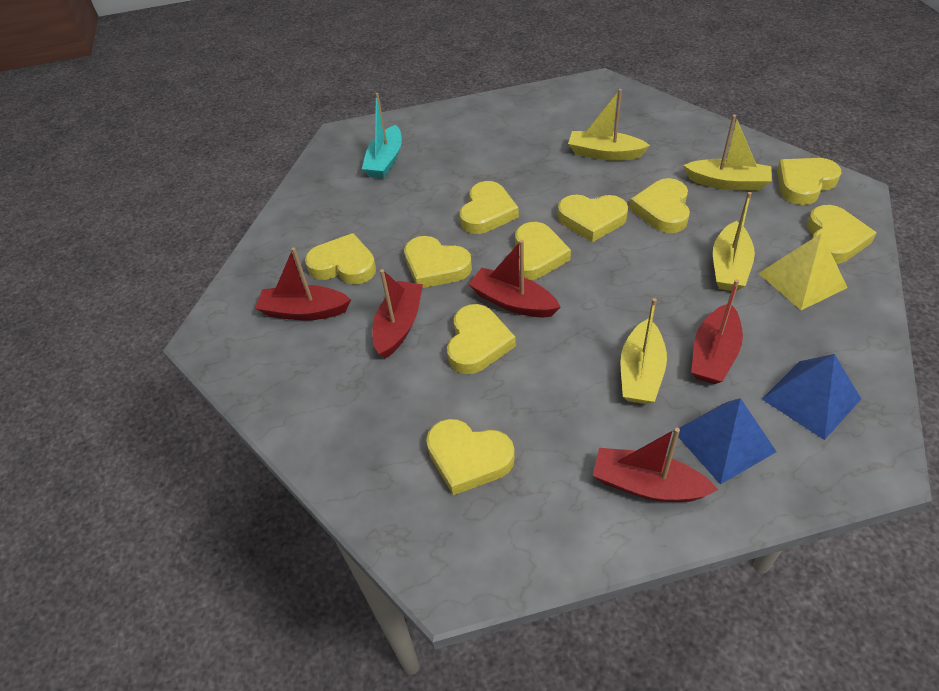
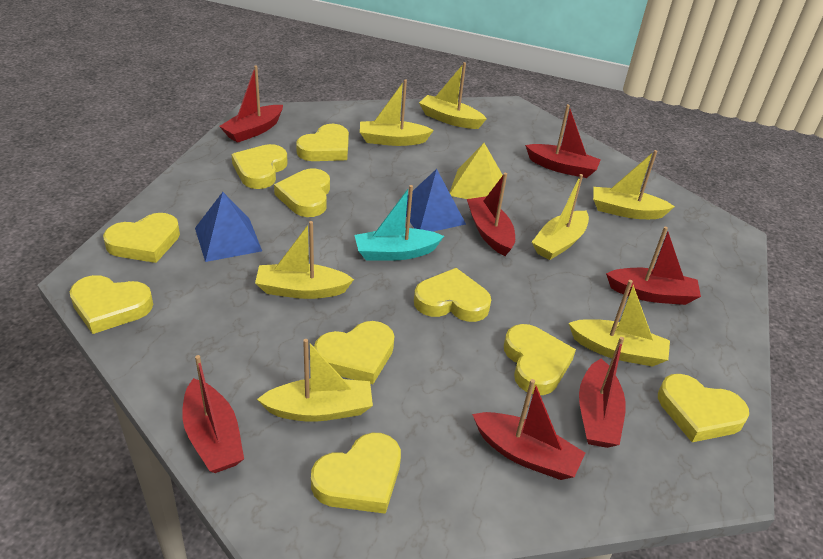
red boat: [255,248,351,321] [372,269,423,358] [468,240,560,317] [593,428,718,502] [691,279,743,384] = 5 -> [182,355,244,473] [219,65,283,143] [467,173,515,256] [472,379,585,480] [525,104,601,178] [579,337,626,448] [606,227,701,305] = 7
yellow boat: [568,89,650,161] [620,298,667,404] [684,115,772,191] [713,192,755,291] = 4 -> [255,221,354,299] [257,339,373,422] [360,79,434,146] [419,62,487,129] [532,174,589,260] [569,280,670,367] [593,150,675,219] = 7

